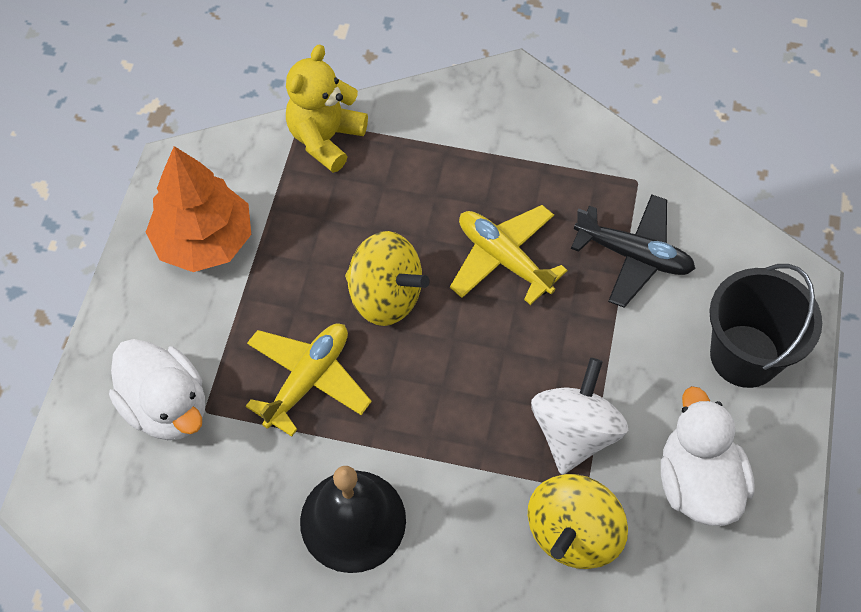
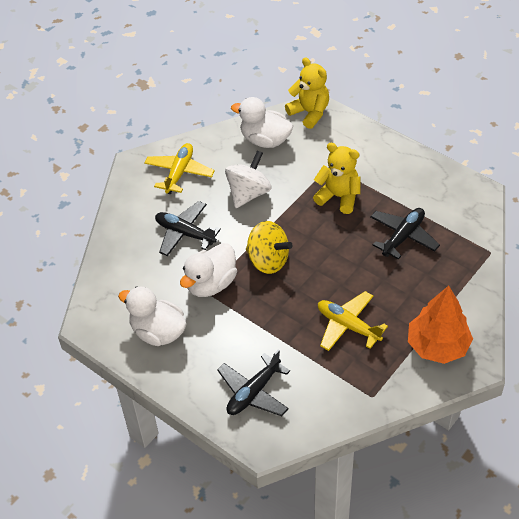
black bell: [300,466,406,573] = 1 -> none = 0
black bucket: [710,264,822,388] = 1 -> none = 0
black plane: [571,194,695,308] = 1 -> [155,201,221,256] [217,349,290,416] [370,208,440,260] = 3
white duck: [109,339,205,440] [661,386,755,526] = 2 -> [118,286,186,346] [180,243,237,297] [231,97,293,148] = 3
yellow spinning top: [345,231,429,326] [528,474,628,569] = 2 -> [246,221,293,274] = 1
yellow teddy bear: [286,44,368,173] = 1 -> [285,57,329,129] [313,143,361,214] = 2

